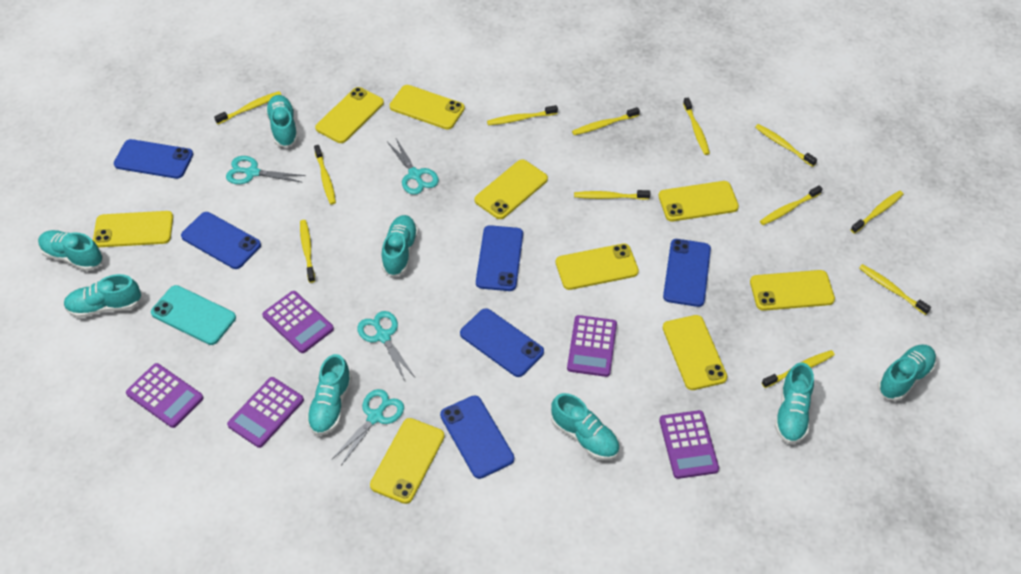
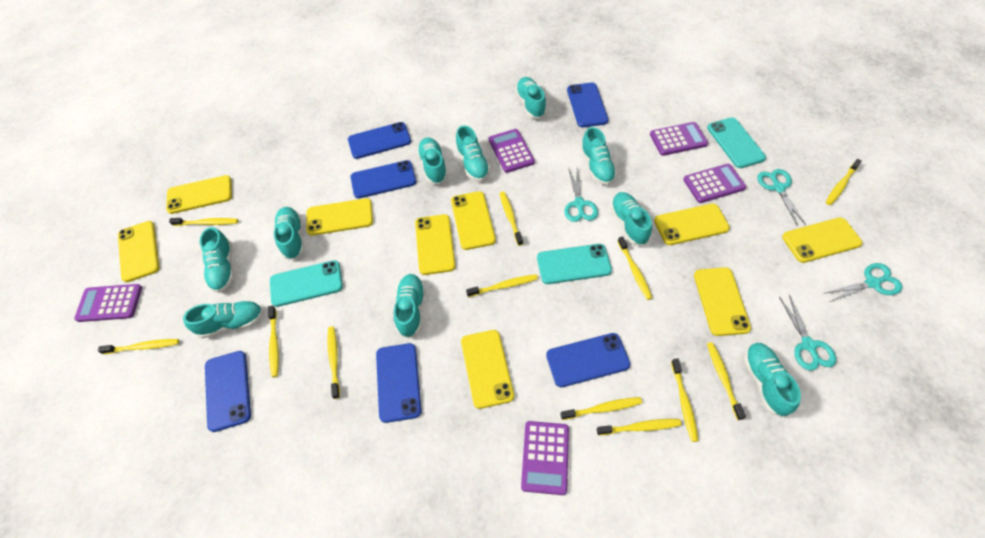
turquoise phone: [151,285,236,345] = 1 -> [270,260,343,307] [537,244,612,284] [707,117,766,168] = 3
turquoise shoe: [38,230,103,271] [64,274,142,318] [265,95,298,147] [306,354,352,435] [381,215,418,277] [551,393,619,460] [775,363,814,444] [878,344,936,401] = 8 -> [183,301,263,338] [200,227,234,293] [274,207,304,260] [394,274,425,338] [417,137,448,184] [456,125,490,181] [515,77,547,119] [580,127,617,185] [610,192,652,246] [744,343,801,417] = 10

